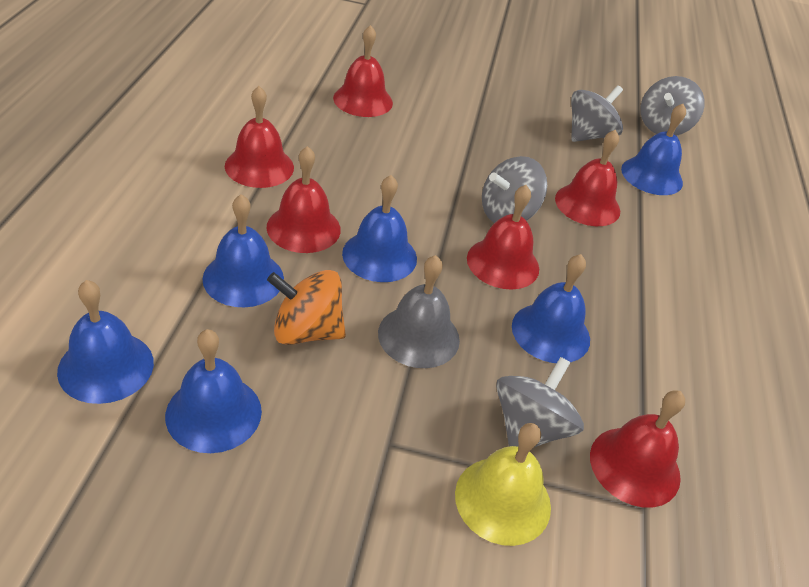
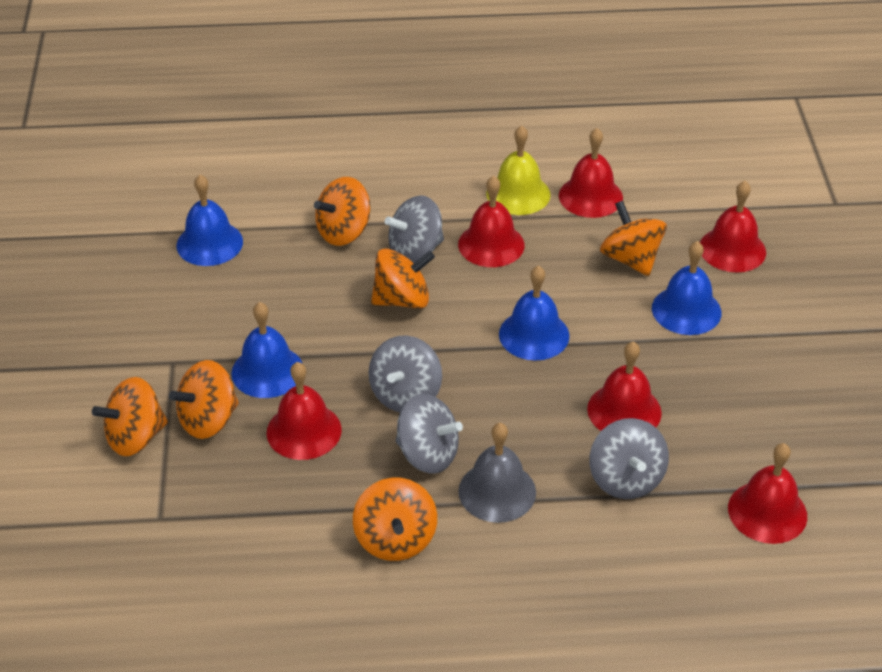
blue bell: [57,280,154,404] [165,329,262,453] [202,194,284,307] [342,175,417,282] [512,254,590,363] [621,104,686,195] = 6 -> [177,175,243,266] [231,302,303,398] [499,265,569,361] [652,241,721,335] = 4
orange spinning top: [267,270,346,345] = 1 -> [92,377,168,456] [169,360,239,439] [314,177,370,246] [353,478,437,561] [371,248,435,309] [600,201,667,276] = 6

